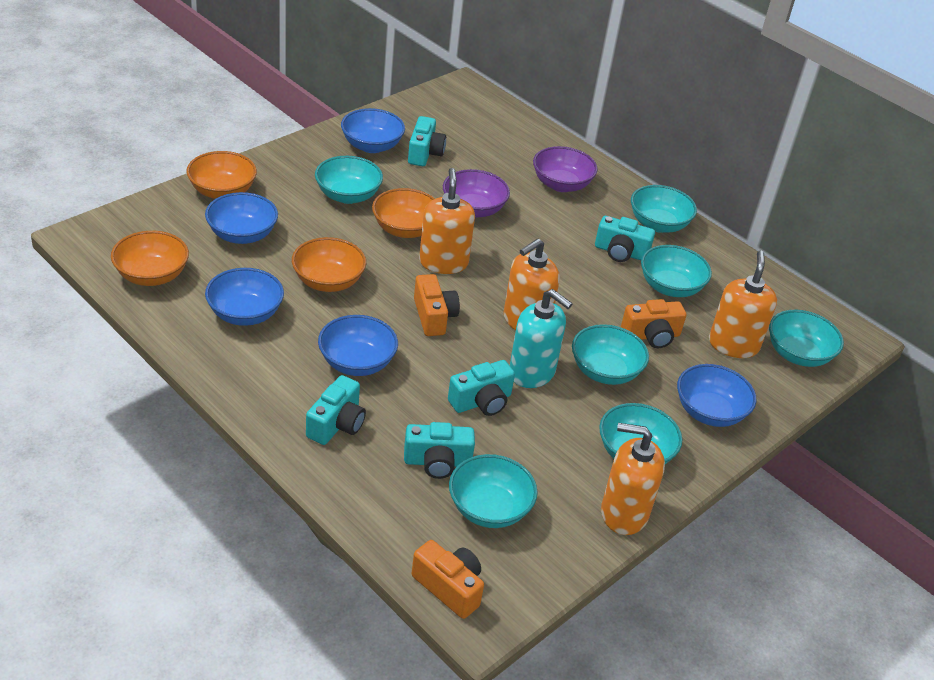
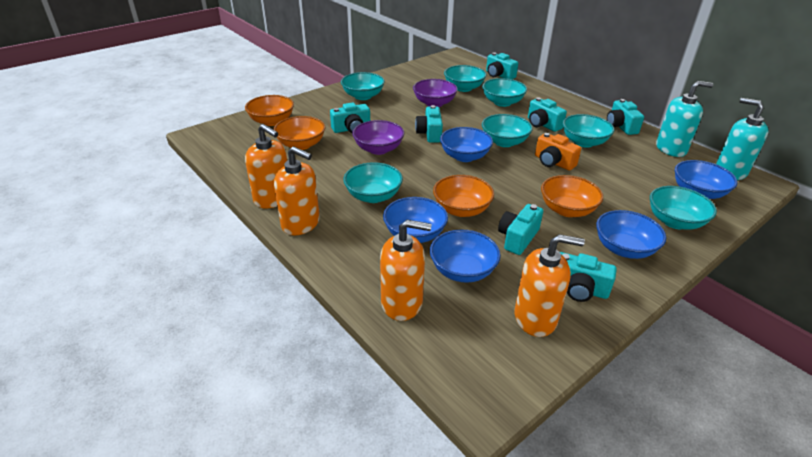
orange camera: [411,540,484,619] [414,274,460,336] [621,299,686,348] = 3 -> [535,133,581,171] = 1
turquoise camera: [306,375,366,445] [404,422,475,479] [408,116,446,166] [448,360,515,416] [595,216,655,262] = 5 -> [330,102,370,133] [415,105,443,143] [486,52,518,79] [498,204,543,255] [528,97,567,132] [560,252,617,302] [607,99,644,135] = 7
turquoise soap dispenser: [510,289,572,388] = 1 -> [656,81,713,157] [716,98,768,180] = 2

